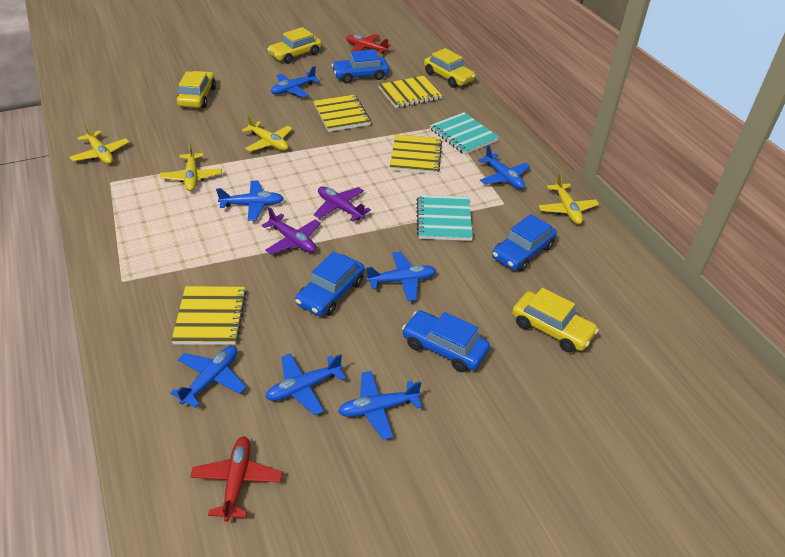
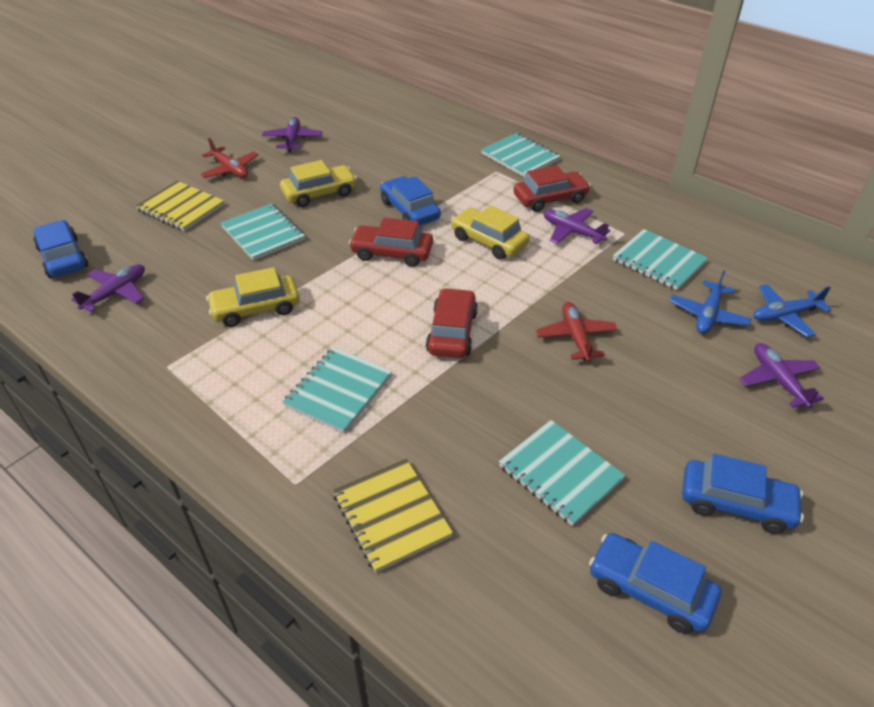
blue plane: [170,346,246,408] [216,181,284,221] [265,353,346,415] [271,66,320,98] [338,371,422,440] [366,252,437,301] [478,145,530,189] = 7 -> [669,270,751,334] [754,284,832,337] = 2
purple plane: [261,207,321,254] [314,186,371,222] = 2 -> [71,264,145,312] [262,117,322,152] [544,208,611,244] [739,343,824,408] = 4
red car: none = 0 -> [349,218,433,267] [426,288,478,358] [513,165,591,212] = 3
turquoise notebook: [416,195,473,241] [430,112,500,155] = 2 -> [221,203,305,261] [282,347,392,433] [481,133,561,177] [499,420,626,526] [613,229,708,290] = 5
yellow car: [177,71,216,108] [267,27,322,64] [424,48,476,88] [512,287,599,353] = 4 -> [206,267,300,327] [280,160,357,207] [451,206,530,260] = 3
yellow notebook: [171,286,247,345] [313,95,371,132] [378,76,442,108] [390,135,442,174] = 4 -> [136,181,225,231] [333,459,453,573] = 2
yellow plane: [70,123,129,164] [160,142,222,191] [242,115,293,152] [538,173,599,224] = 4 -> none = 0

